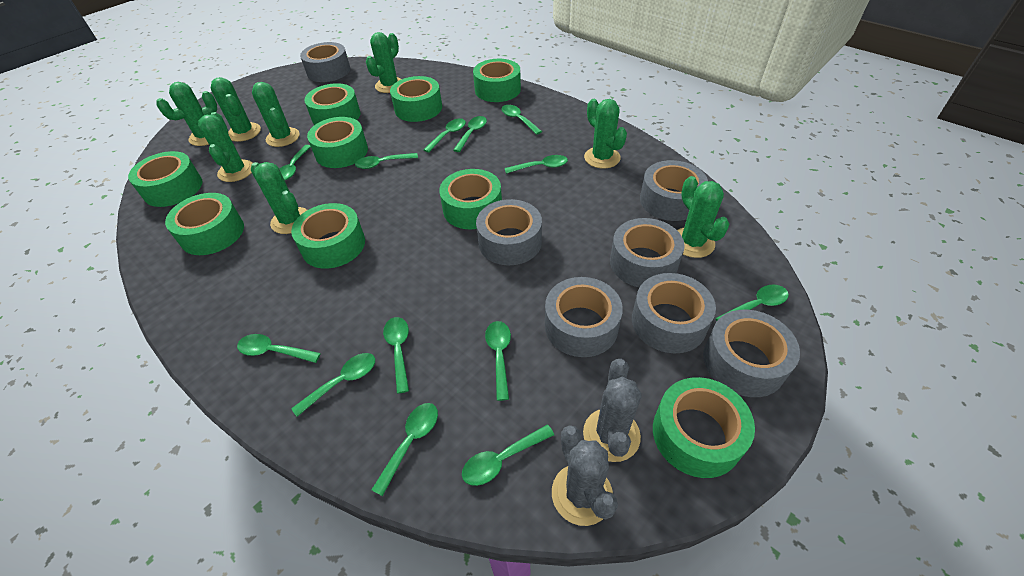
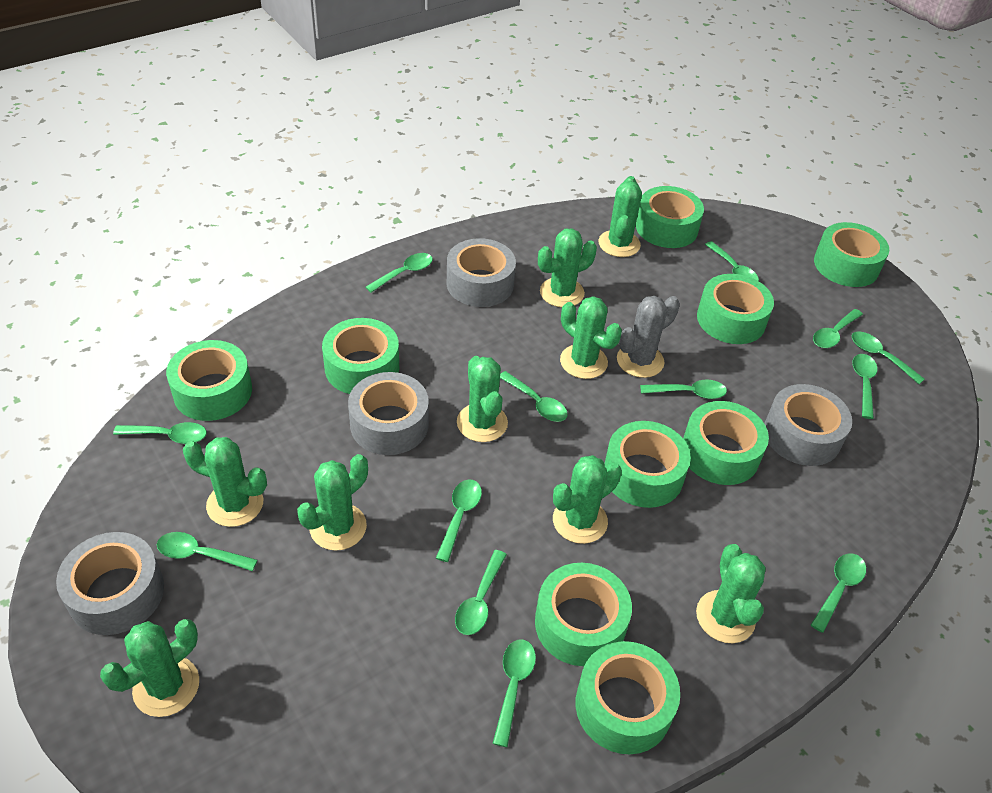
green cactus: [156,82,217,146] [198,112,253,182] [211,77,261,142] [251,162,307,234] [252,82,300,147] [366,32,402,93] [584,99,627,169] [677,176,730,258] = 8 -> [100,619,199,717] [183,437,267,527] [297,454,368,551] [457,356,508,442] [538,228,597,307] [553,455,622,544] [560,296,622,379] [599,176,642,257] [696,544,766,643] = 9
grey cactus: [552,425,618,526] [583,359,642,462] = 2 -> [617,296,680,378] = 1
grey tape: [300,42,350,82] [476,199,542,265] [545,277,623,357] [610,218,685,287] [632,273,716,353] [640,160,708,221] [703,310,800,397] = 7 -> [56,532,164,635] [348,372,429,455] [447,238,516,307] [764,384,852,466] = 4

